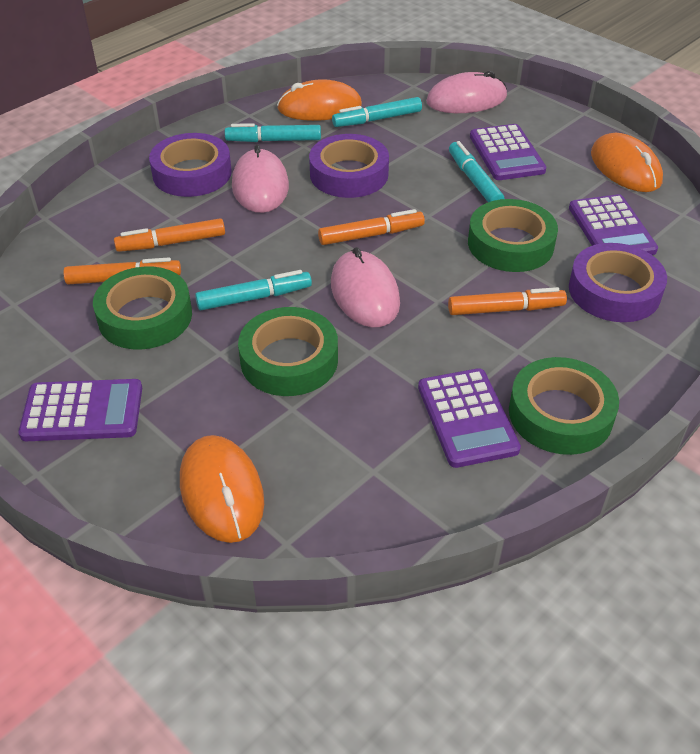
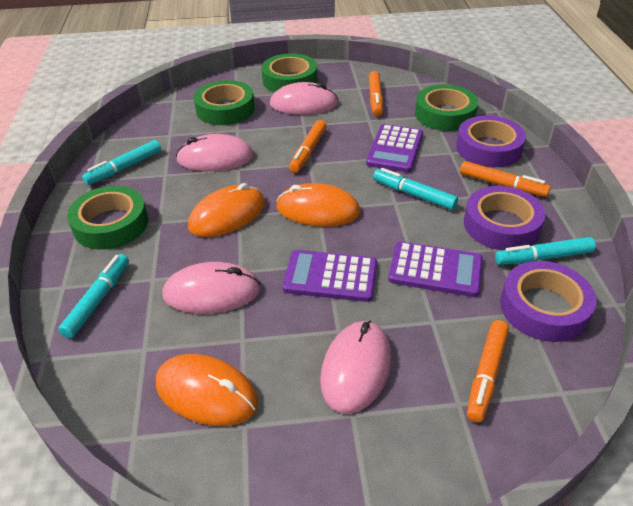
pink mouse: [232,145,289,213] [331,247,400,328] [426,71,507,113] = 3 -> [162,262,261,314] [176,134,254,171] [270,82,339,115] [320,321,391,414] = 4
purple calculator: [18,379,142,441] [418,368,521,468] [470,124,546,180] [569,194,658,255] = 4 -> [283,250,377,302] [366,124,423,173] [388,241,483,297] = 3

